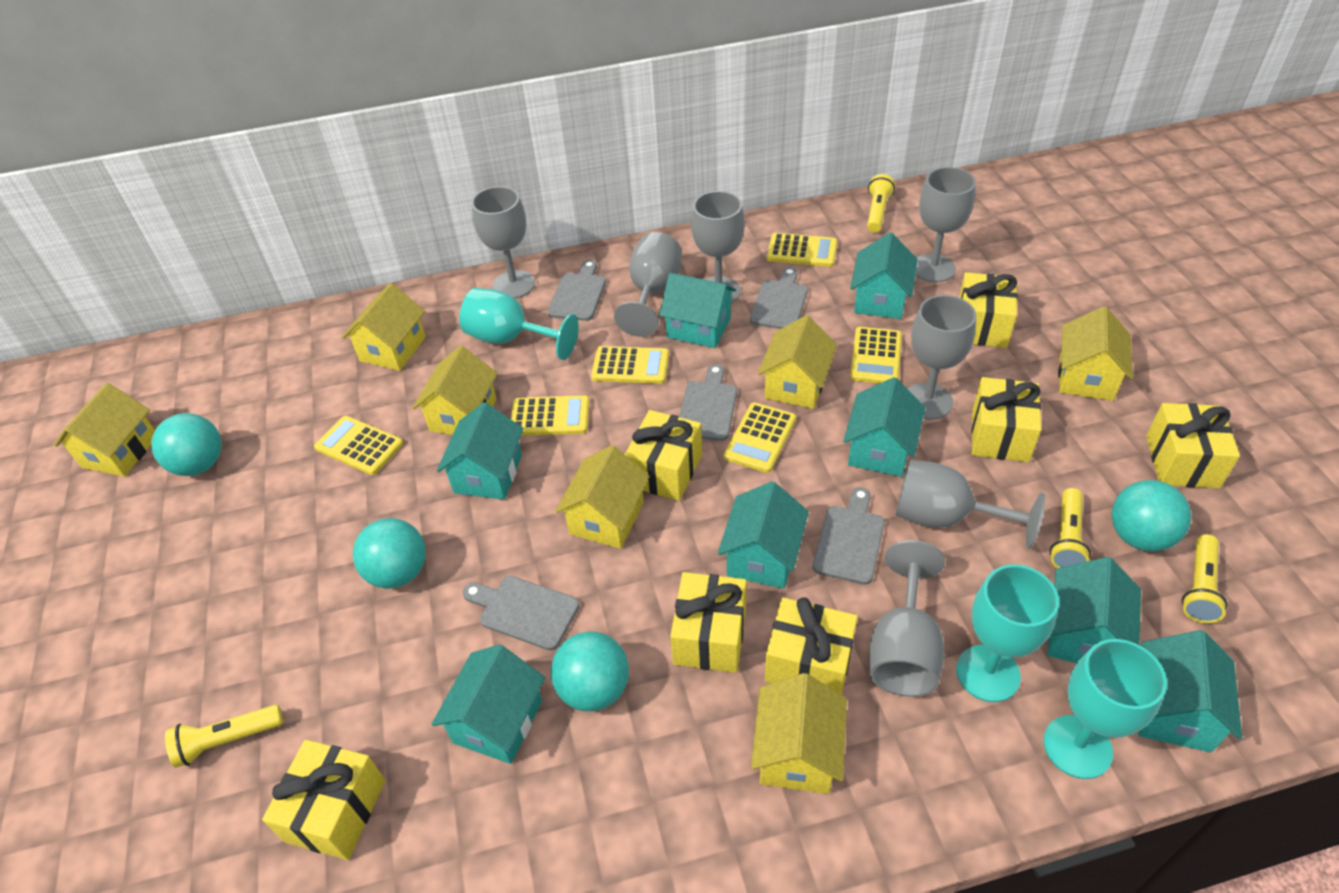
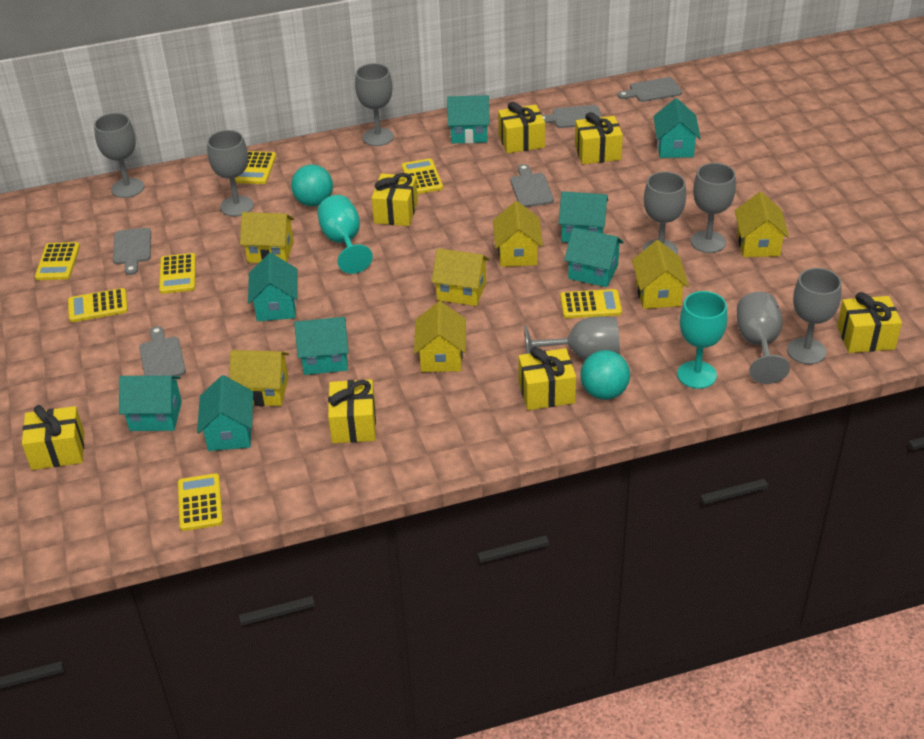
grey goblet: [472,186,535,298] [614,232,682,337] [691,191,745,303] [869,540,945,697] [895,460,1045,549] [907,295,976,420] [916,167,976,282] = 7 -> [94,113,144,198] [207,130,254,217] [355,63,394,146] [524,316,620,360] [643,172,686,255] [691,163,736,253] [737,292,790,384] [787,268,842,364] = 8
turquoise ball: [151,413,222,476] [353,518,426,589] [551,631,629,711] [1112,480,1191,552] = 4 -> [291,164,333,206] [581,350,630,400] = 2
turquoise goblet: [459,288,579,360] [956,565,1059,702] [1043,639,1167,779] = 3 -> [317,195,373,274] [677,291,727,389] = 2
yellow calculator: [314,416,403,475] [511,395,590,436] [591,346,669,384] [724,402,796,473] [767,233,837,267] [850,327,902,383] = 6 -> [35,242,80,280] [68,288,128,322] [159,253,196,294] [178,473,223,531] [235,151,276,184] [401,159,443,194] [560,289,622,318] = 7
yellow flashlight: [165,704,283,768] [867,174,895,233] [1049,488,1091,568] [1182,534,1228,623] = 4 -> none = 0

